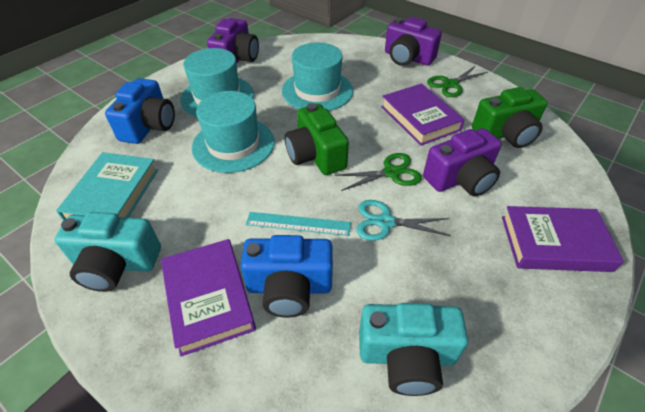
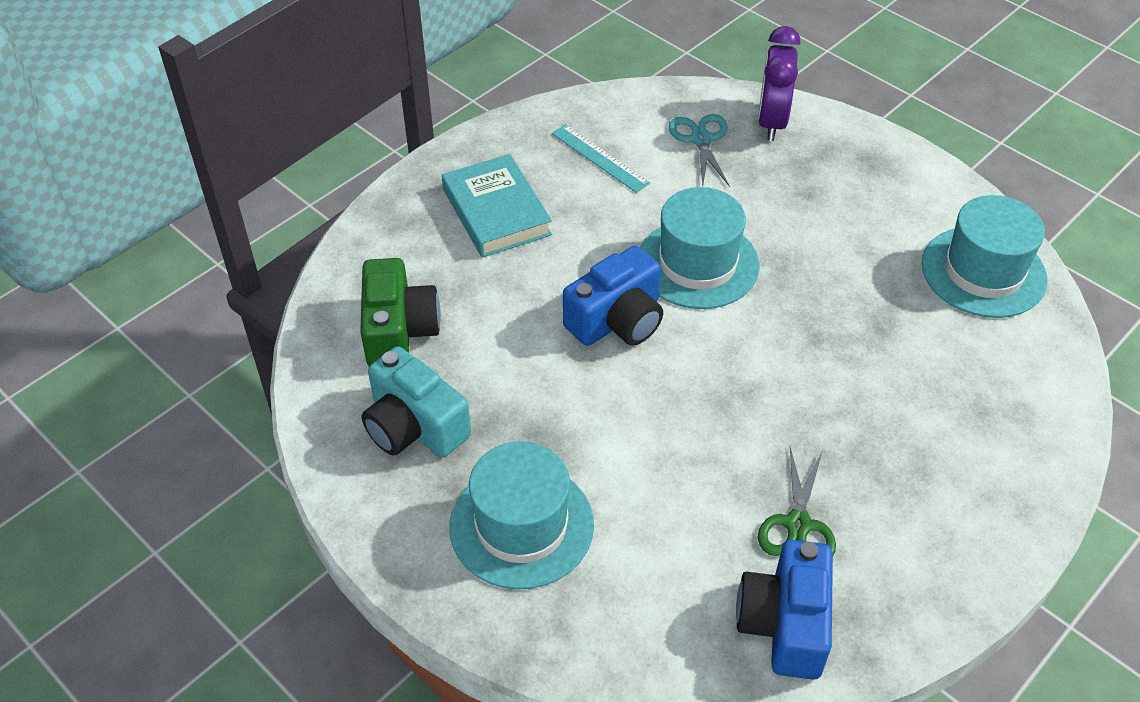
green camera: [285,103,349,175] [472,87,548,148] = 2 -> [360,258,441,366] = 1
green scissors: [334,153,422,191] [427,66,488,97] = 2 -> [758,447,836,556] = 1
purple book: [161,239,256,356] [381,84,465,146] [502,206,624,272] = 3 -> none = 0
purple camera: [207,18,259,64] [385,17,442,66] [423,128,502,197] = 3 -> none = 0
purple clock: none = 0 -> [758,26,800,141] = 1
turquoise camera: [54,212,161,292] [359,303,468,396] = 2 -> [361,346,471,458] = 1

